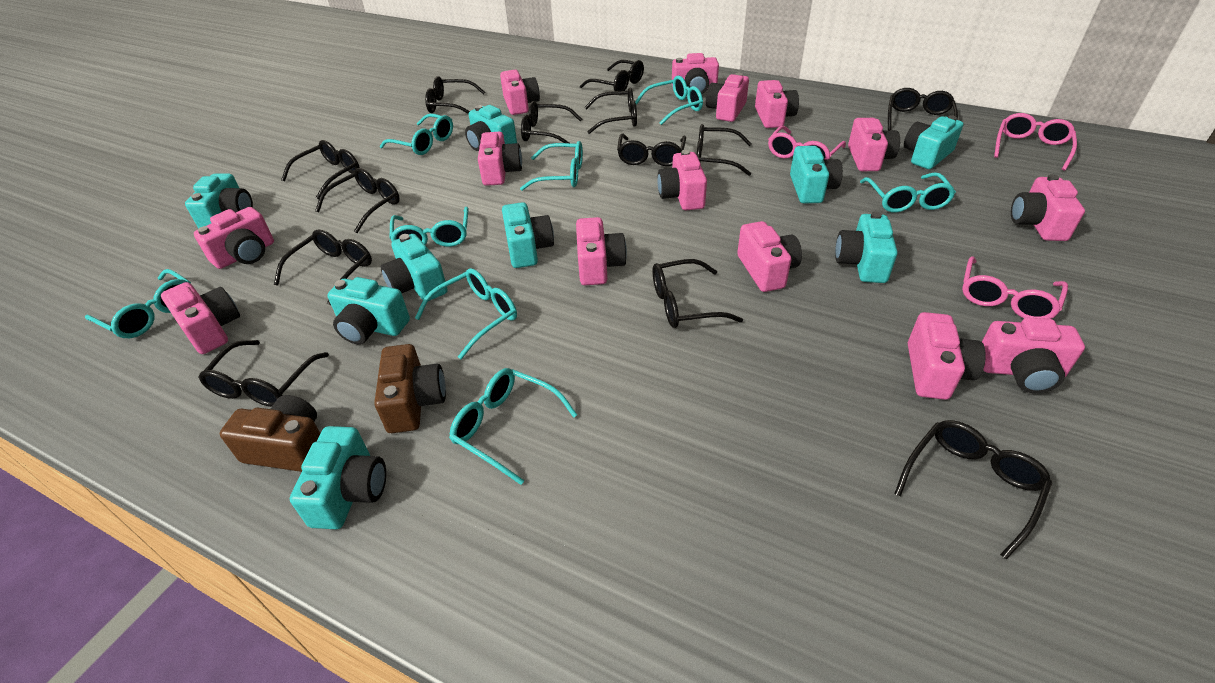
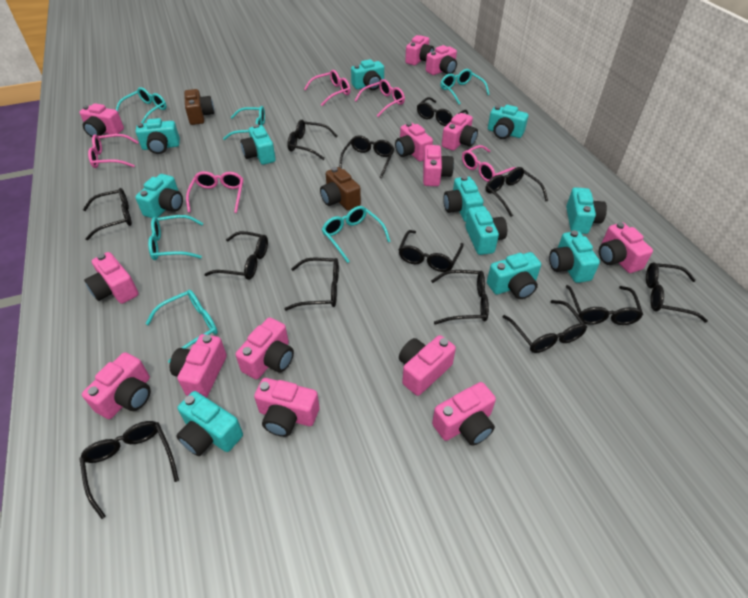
pink glasses: [768,126,846,159] [962,256,1068,319] [994,113,1077,170] = 3 -> [88,134,139,168] [186,171,243,213] [304,70,350,106] [354,79,405,117] [462,145,516,182] = 5
turquoise camera: [185,174,253,229] [290,426,386,529] [327,277,410,344] [381,234,448,301] [465,105,517,151] [502,202,554,268] [790,146,843,204] [835,212,898,283] [904,115,964,169] = 9 -> [135,174,183,218] [136,118,180,154] [176,391,243,456] [240,124,276,165] [351,59,384,90] [443,175,483,222] [465,206,507,255] [487,252,541,299] [488,105,528,139] [549,230,600,283] [566,187,607,234] = 11
turquoise glasses: [85,269,191,338] [380,114,453,155] [389,207,469,247] [415,268,517,359] [449,368,577,485] [520,141,583,191] [635,76,703,125] [860,172,956,213] = 8 -> [116,87,167,123] [145,290,218,363] [148,215,203,260] [223,106,265,140] [322,206,391,263] [440,69,490,104] = 6

